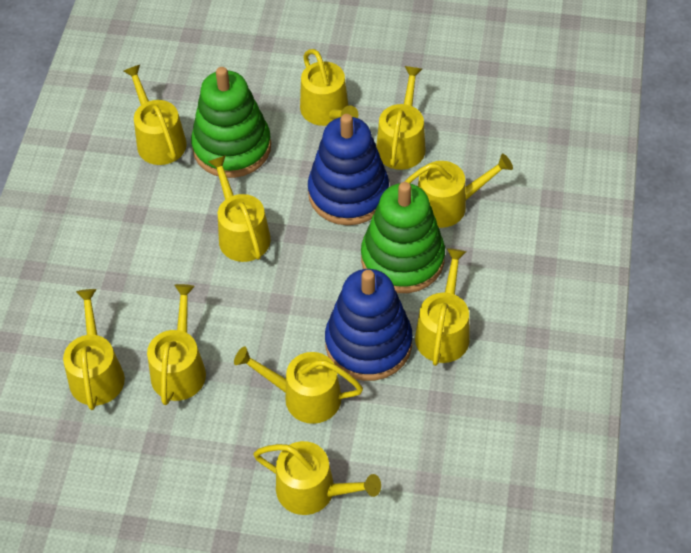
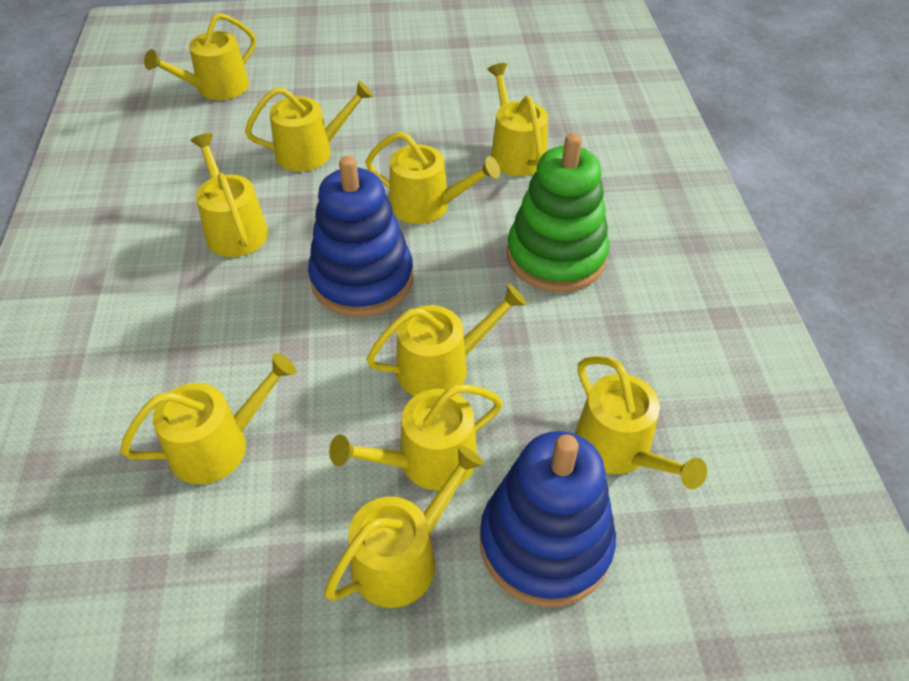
green stacking toy: [191,67,271,178] [361,182,445,293] = 2 -> [507,133,610,292] = 1

